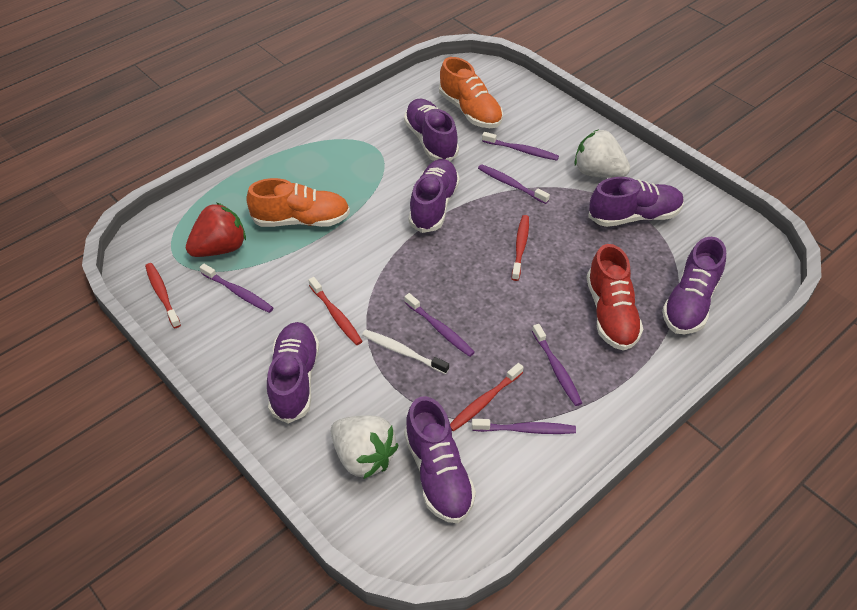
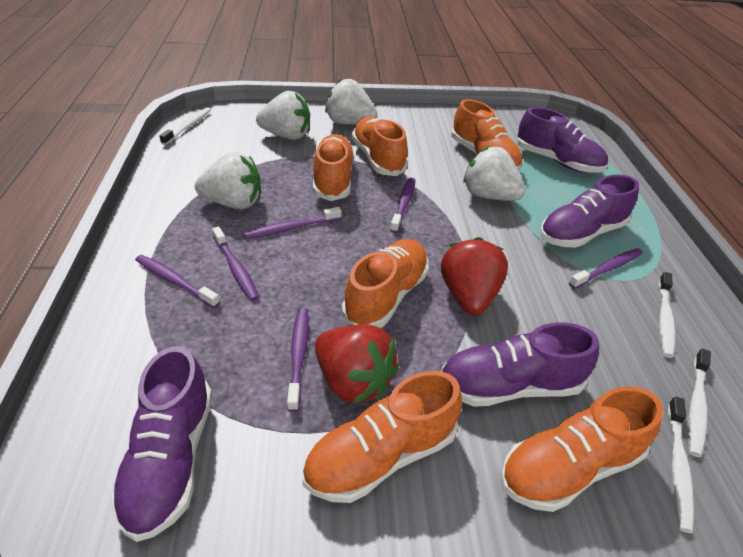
orange shoe: [246,178,350,227] [439,57,503,128] = 2 -> [302,371,462,503] [313,134,355,201] [342,239,429,328] [352,116,408,176] [451,99,523,171] [500,386,663,512] = 6
purple shoe: [267,322,319,423] [404,99,459,161] [404,396,476,523] [408,159,460,233] [588,177,684,227] [662,237,726,334] = 6 -> [110,346,212,542] [441,322,599,407] [517,107,608,173] [540,174,639,248] = 4
red shoe: [586,244,643,351] = 1 -> none = 0
red strawberry: [186,203,246,257] = 1 -> [315,324,399,404] [441,237,508,316] = 2
red toothbrush: [145,263,181,328] [308,277,363,345] [450,363,523,432] [512,215,529,281] = 4 -> none = 0
white strawberry: [331,415,399,479] [574,129,630,178] = 2 -> [195,152,261,210] [256,91,310,140] [325,78,377,125] [463,146,526,201] = 4
white toothbrush: [362,330,449,374] = 1 -> [160,107,211,145] [659,272,675,358] [668,396,694,533] [688,348,711,457] = 4

